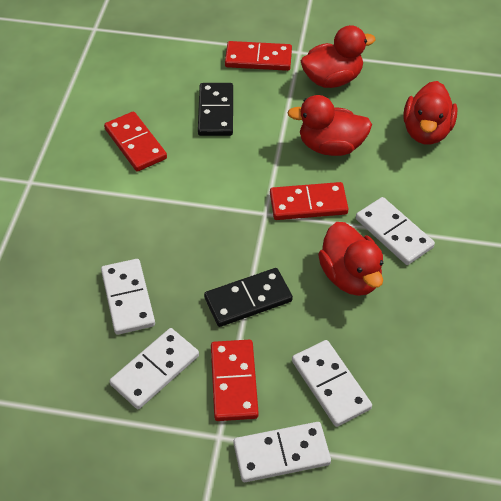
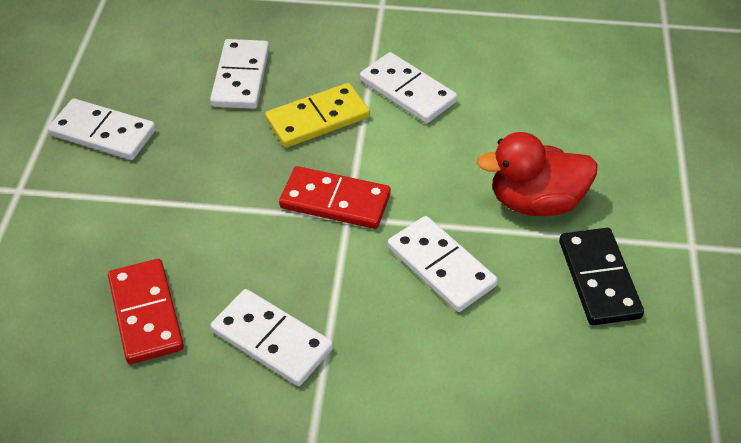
black domino: [198,83,233,136] [204,268,293,327] = 2 -> [559,228,644,325] = 1
red domino: [104,111,167,172] [211,340,259,421] [225,41,292,71] [270,182,349,220] = 4 -> [108,259,184,364] [279,166,391,229] = 2
red duck: [288,95,372,156] [301,25,376,88] [318,222,383,296] [403,81,458,145] = 4 -> [477,132,598,216] = 1
yellow domino: none = 0 -> [265,83,370,148] = 1

